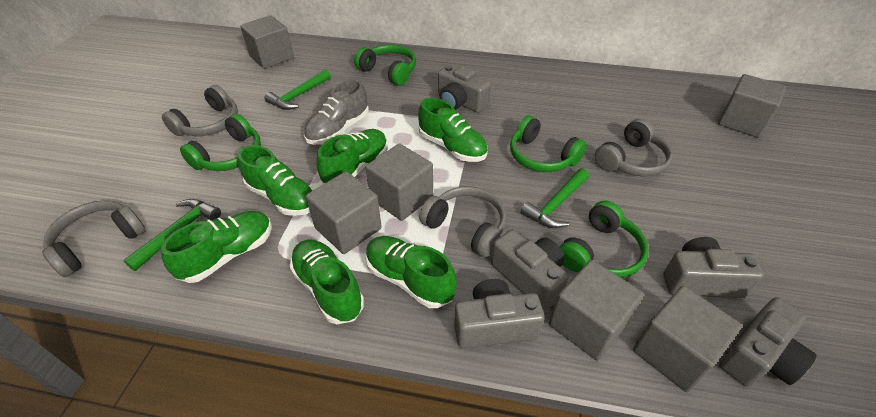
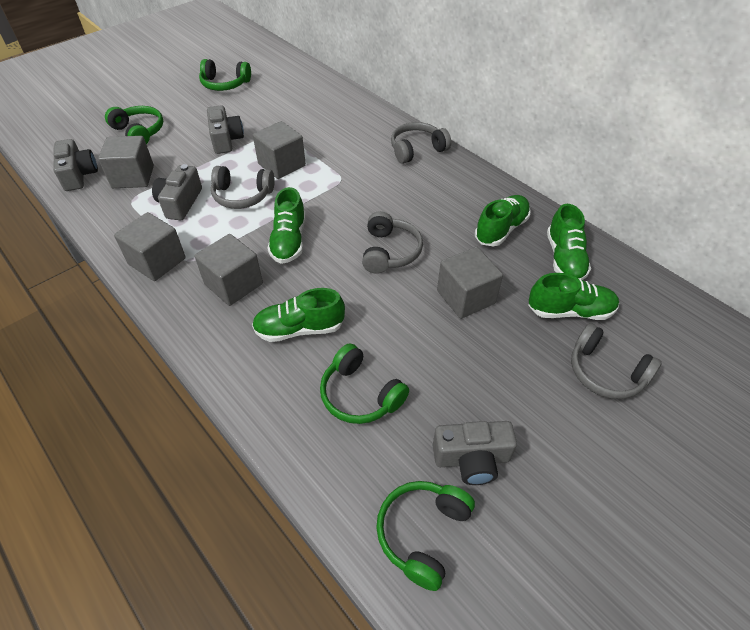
green hammer: [123,199,221,271] [264,69,331,110] [520,168,589,228] = 3 -> none = 0
green shoe: [161,211,272,283] [238,145,314,216] [289,240,364,324] [316,129,388,184] [366,236,457,308] [418,98,488,162] = 6 -> [252,288,345,342] [267,187,306,264] [475,195,531,246] [528,273,619,320] [547,204,591,280] = 5
grey camera: [438,65,491,113] [454,279,545,348] [491,230,569,311] [664,237,764,298] [719,297,817,387] = 5 -> [53,139,98,191] [152,164,202,220] [207,106,244,154] [433,421,517,485] = 4
grey cube: [240,15,294,69] [306,171,382,254] [365,143,433,221] [549,260,644,361] [633,286,742,392] [718,74,786,138] = 6 -> [98,136,154,188] [114,212,186,281] [195,234,263,306] [253,121,306,179] [437,247,503,319] = 5
grey shoe: [304,80,369,145] = 1 -> none = 0

